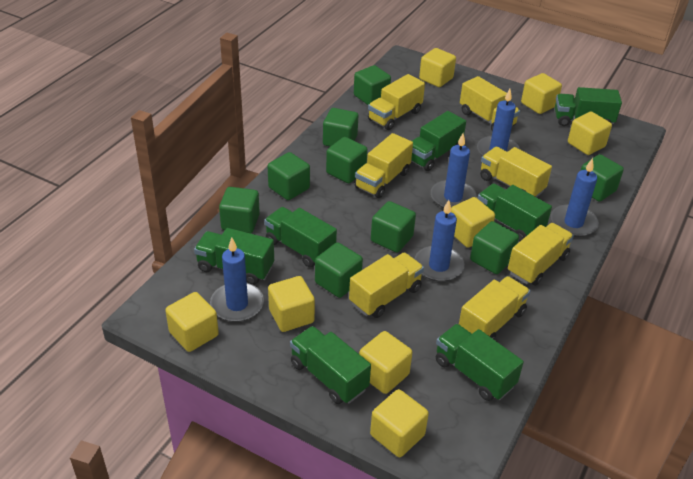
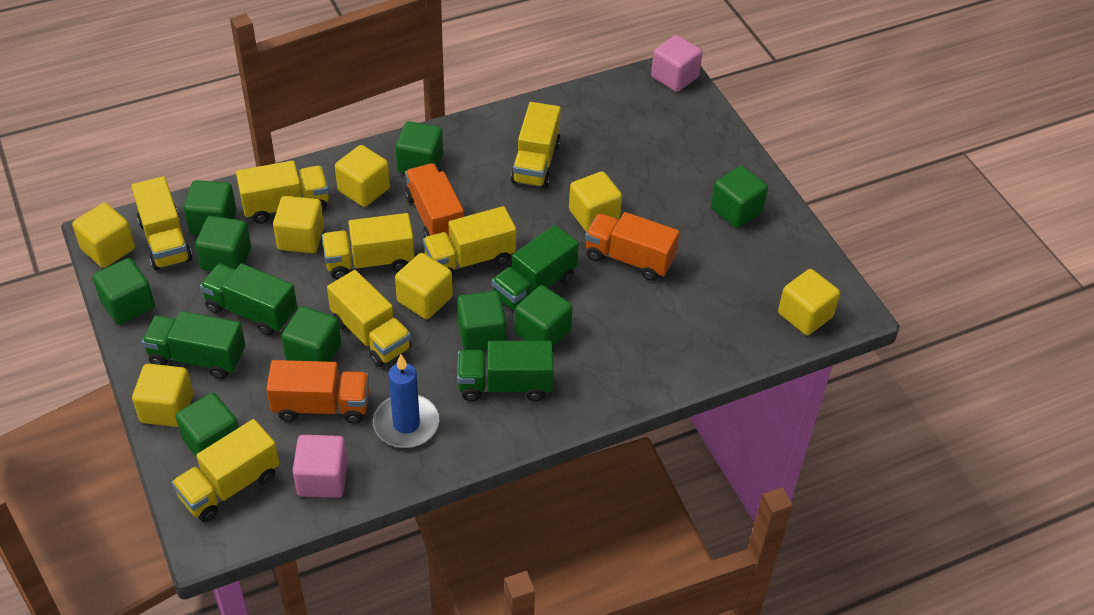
blue candle: [210,238,264,322] [415,200,465,282] [431,133,477,208] [477,89,520,156] [551,158,599,237] = 5 -> [373,355,439,448] = 1
green truck: [194,228,274,285] [264,207,337,268] [290,326,371,404] [411,111,466,171] [436,324,524,401] [477,183,552,241] [555,87,622,126] = 7 -> [142,311,246,379] [200,263,297,336] [457,341,554,401] [492,225,579,311] = 4
orange truck: none = 0 -> [266,360,369,424] [405,163,464,237] [585,212,679,281] = 3
pink cube: none = 0 -> [292,435,348,498] [651,35,703,92] = 2
yellow cube: [165,292,219,352] [268,276,315,332] [359,331,412,394] [370,389,429,457] [419,48,456,87] [451,197,495,248] [521,73,562,114] [568,112,612,155] = 8 -> [72,203,135,268] [132,364,193,427] [273,196,324,253] [335,145,390,207] [395,253,453,319] [569,171,622,232] [778,269,840,335] = 7

